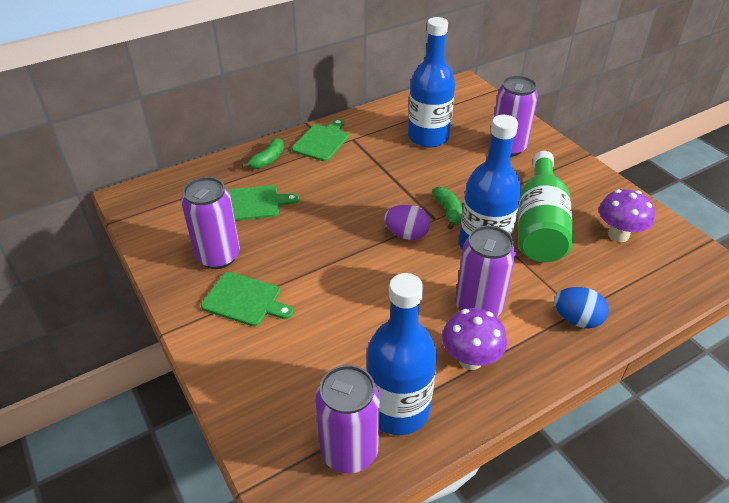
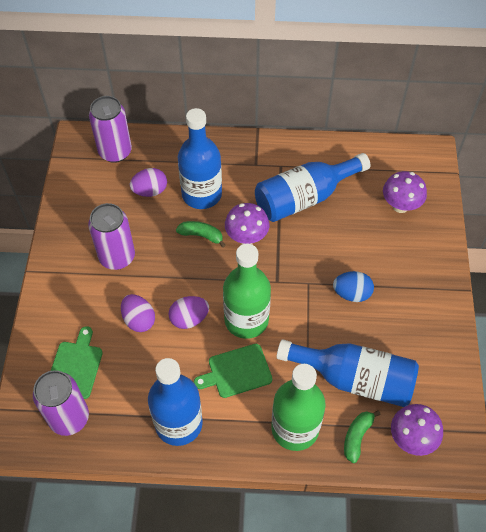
blue bottle: [366,273,437,435] [408,17,455,148] [459,115,521,250] = 3 -> [148,358,203,446] [178,108,222,209] [255,153,371,222] [277,339,419,407] = 4
green bottle: [518,151,573,262] = 1 -> [223,243,271,339] [271,364,325,451] = 2
green cutting board: [201,272,294,326] [227,185,299,221] [292,119,349,162] = 3 -> [51,326,103,399] [194,344,272,398] = 2
purple can: [181,177,240,269] [315,365,380,474] [455,225,516,317] [490,76,538,157] = 4 -> [33,370,89,436] [88,203,135,270] [89,96,132,163] = 3
purple egg: [384,205,430,240] = 1 -> [121,294,155,332] [130,168,167,197] [169,296,209,329] = 3
purple mushroom: [442,308,507,370] [599,189,655,242] = 2 -> [225,203,269,244] [383,171,427,213] [391,404,443,456] = 3

